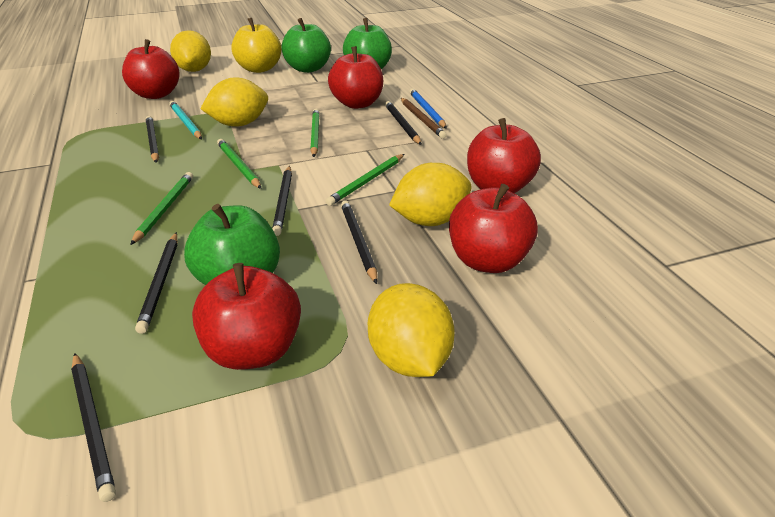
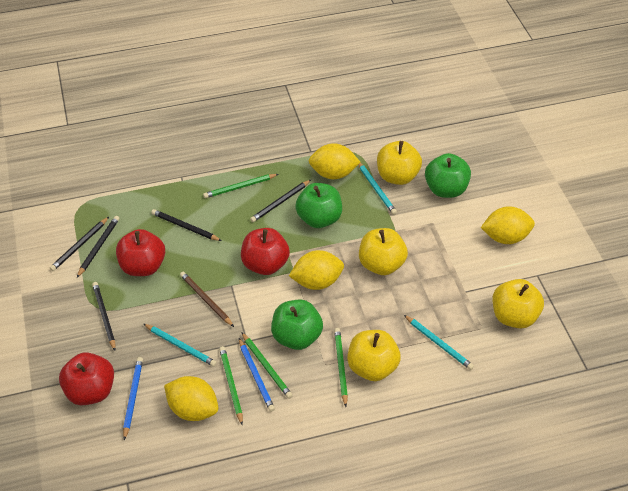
black pencil: [71,353,116,502] [135,232,177,334] [146,116,159,163] [272,166,292,236] [341,200,378,284] [385,101,422,145] = 6 -> [50,217,109,271] [77,216,119,277] [92,282,116,351] [151,209,222,241] [250,180,311,222] = 5
blue pencil: [410,88,447,129] = 1 -> [123,357,143,440] [239,338,275,412] = 2
red apple: [122,39,180,99] [192,263,301,370] [328,46,383,109] [449,184,538,273] [467,118,541,193] = 5 -> [59,352,114,405] [116,229,165,276] [241,228,290,275] = 3
turquoise pencil: [169,101,202,139] = 1 -> [144,324,217,367] [359,163,397,215] [404,315,474,370] = 3
yellow apple: [231,18,281,73] = 1 -> [347,330,401,381] [359,228,408,275] [377,141,422,185] [492,279,544,329] = 4

